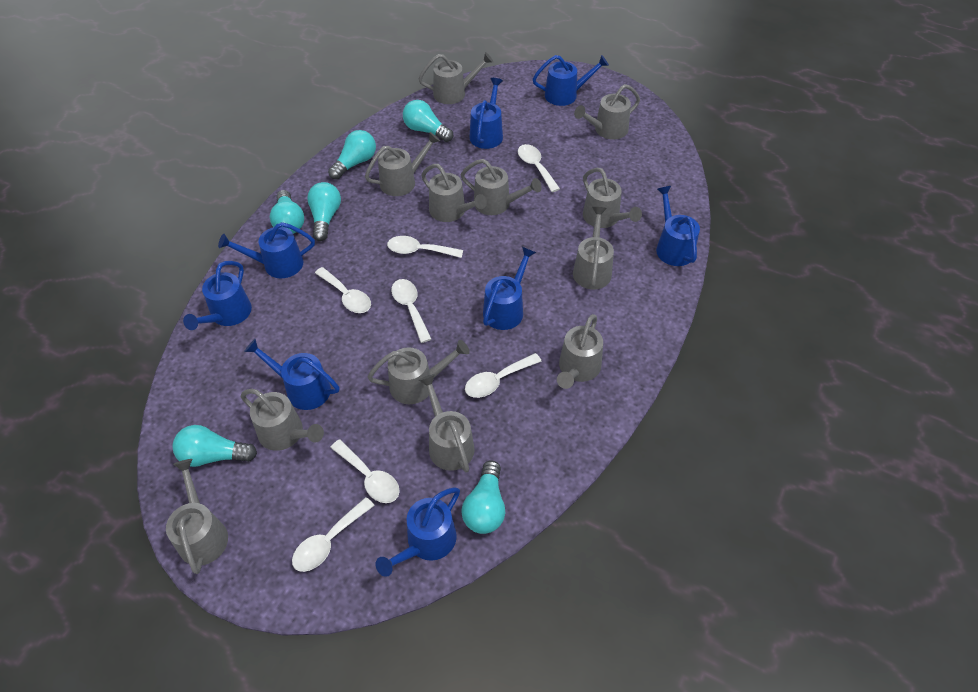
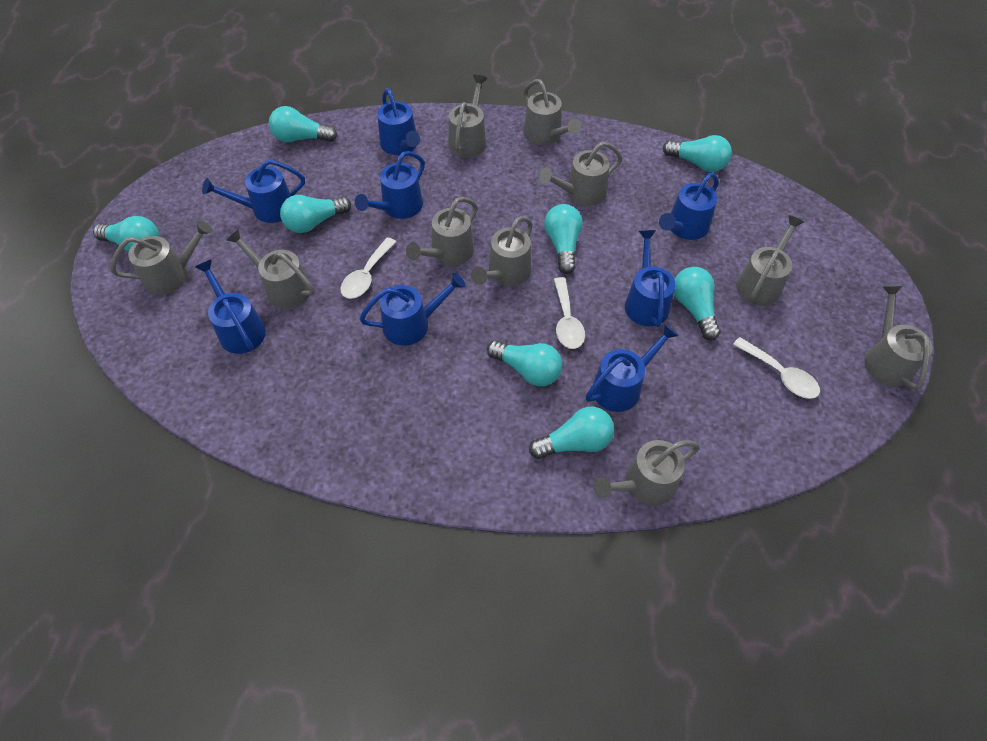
grey watering can: [166,459,228,574] [241,389,324,451] [365,132,440,196] [368,340,470,404] [419,52,493,104] [419,374,475,473] [421,164,487,222] [460,159,542,215] [557,314,603,389] [573,207,614,289] [574,84,640,139] [583,168,642,228] = 12 -> [110,220,212,295] [226,229,315,309] [406,197,478,266] [448,75,487,158] [471,216,533,286] [523,79,581,145] [539,142,622,206] [593,440,700,506] [736,215,804,306] [864,285,932,390] = 10
turquoise light bulb: [172,425,257,467] [270,190,304,234] [307,182,341,241] [328,130,376,180] [403,100,453,142] [461,461,505,534] = 6 -> [93,216,159,252] [269,106,337,142] [280,195,351,233] [487,340,562,386] [529,407,614,459] [544,204,583,274] [663,135,732,172] [674,267,721,340] = 8
white spoon: [292,497,375,572] [315,267,371,313] [330,440,400,503] [387,236,463,258] [391,279,431,343] [465,353,542,398] [518,144,560,192] = 7 -> [340,237,396,299] [554,277,585,349] [733,337,820,399] = 3

